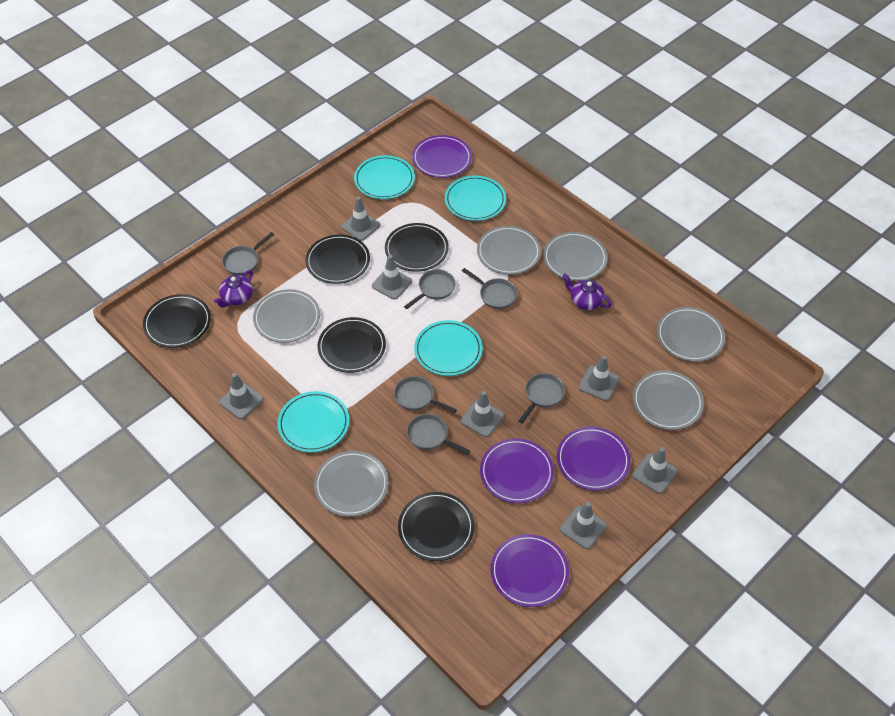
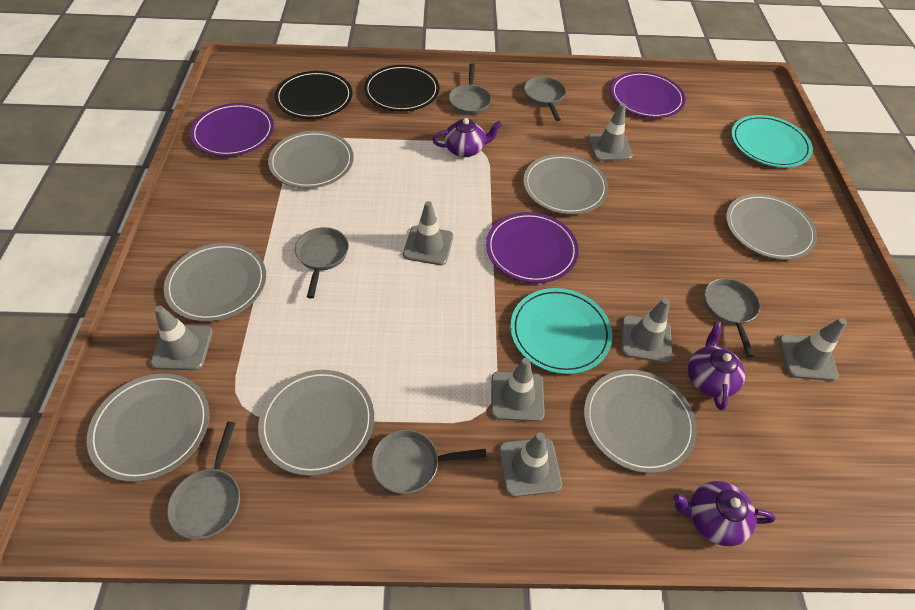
black plate: [143,294,211,348] [306,235,370,284] [318,317,386,373] [385,223,449,272] [398,492,474,561] = 5 -> [275,71,353,119] [364,65,439,111] = 2
grey plate: [253,289,320,343] [314,451,389,517] [477,226,541,275] [543,232,608,281] [633,370,704,430] [657,307,725,362] = 6 -> [87,373,210,482] [164,243,266,322] [258,370,374,476] [268,131,354,188] [523,154,608,214] [584,370,697,473] [726,194,817,260] = 7
purple plate: [412,135,472,178] [480,438,554,503] [491,534,569,607] [557,427,630,491] = 4 -> [190,103,274,156] [486,212,579,283] [611,72,685,118] = 3
purple teapot: [214,270,253,308] [563,274,612,310] = 2 -> [432,118,502,157] [673,481,776,546] [688,322,745,410] = 3
turquoise plate: [277,391,349,452] [354,155,415,199] [414,320,483,376] [445,176,506,221] = 4 -> [510,288,612,374] [731,115,813,168] = 2

